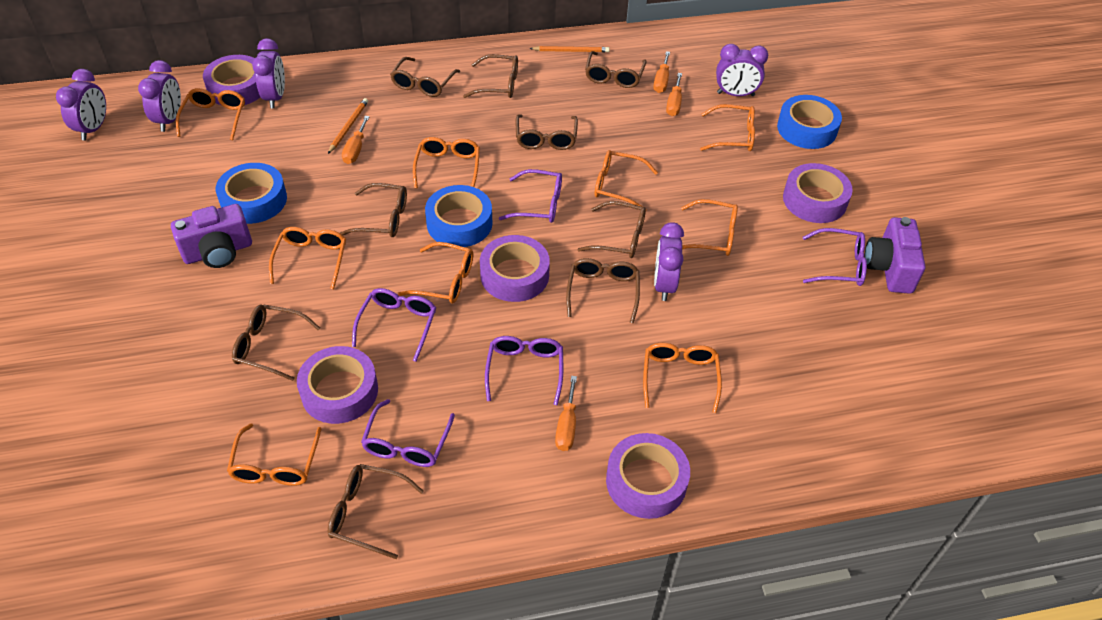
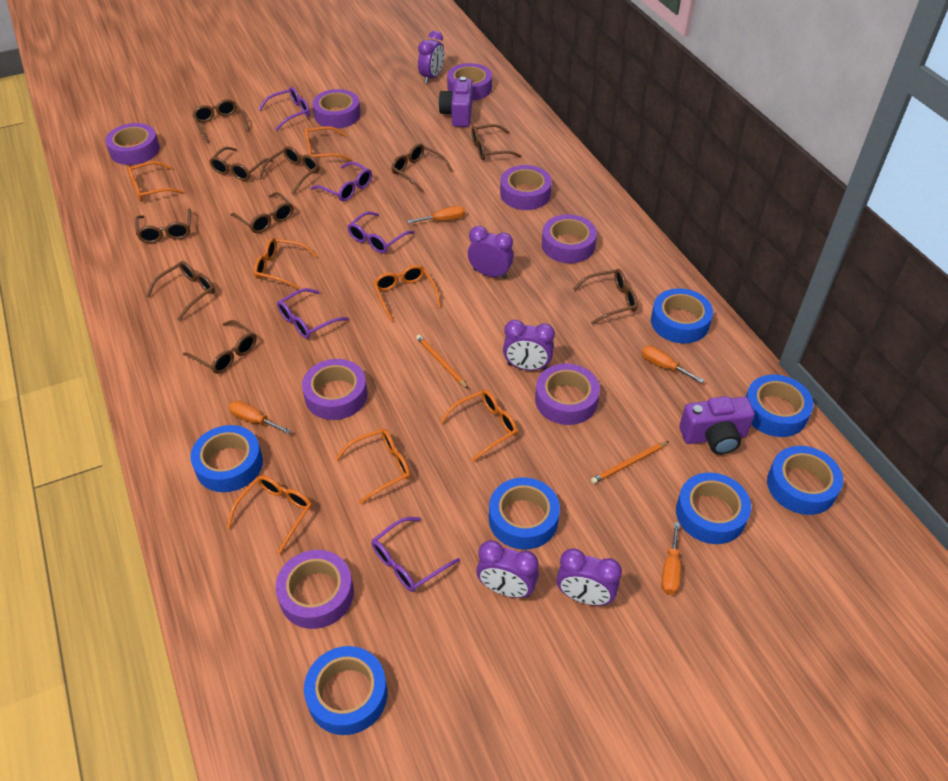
blue tape: [216,163,287,224] [425,185,493,247] [777,95,842,149] = 3 -> [190,425,263,492] [304,646,387,735] [489,477,560,550] [651,288,713,343] [676,473,751,544] [746,375,813,437] [767,446,843,515] = 7
brown glasses: [232,304,320,381] [328,464,424,559] [340,183,407,237] [390,57,460,97] [463,54,518,98] [516,114,578,150] [566,258,640,324] [577,201,646,258] [585,51,647,88] = 9 -> [135,209,191,243] [146,261,215,321] [183,320,256,374] [192,99,249,143] [209,147,273,181] [230,192,293,233] [259,146,320,195] [391,144,453,192] [471,124,522,160] [573,269,638,325] = 10
orange glasses: [176,88,245,140] [227,423,321,486] [269,227,346,290] [398,242,473,304] [413,137,480,189] [595,150,658,211] [643,343,722,413] [681,199,738,256] [700,104,755,151] = 9 -> [127,161,183,201] [227,475,312,555] [254,238,317,290] [304,126,351,161] [335,428,411,504] [373,265,441,322] [440,390,518,462] = 7
purple tape: [203,55,260,105] [297,346,378,424] [480,235,550,302] [606,433,690,519] [783,163,853,223] = 5 -> [105,123,160,165] [276,550,354,629] [302,359,367,420] [312,89,361,128] [447,63,492,101] [500,165,552,210] [535,363,600,425] [542,214,597,263] = 8

